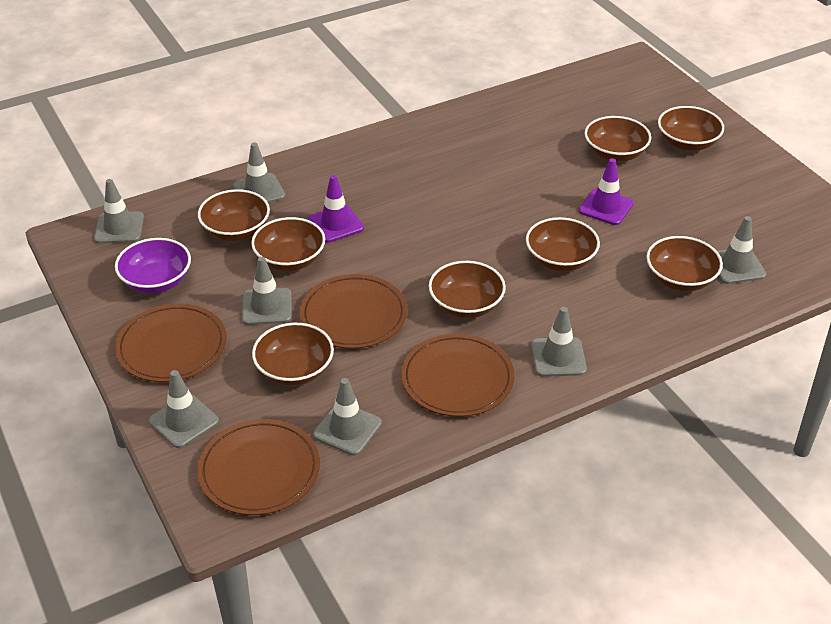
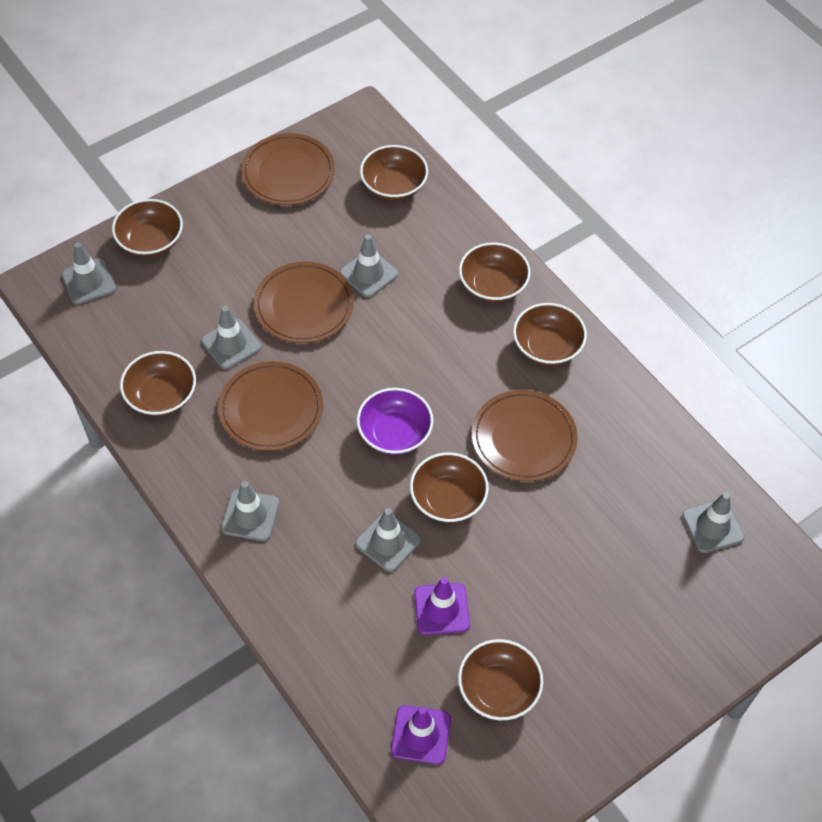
brown bowl: [198,189,270,241] [251,217,325,271] [252,323,334,386] [429,261,506,318] [526,217,600,271] [585,116,651,161] [646,236,723,291] [658,106,724,151] = 8 -> [112,199,183,257] [120,351,196,416] [360,145,428,201] [410,452,489,523] [458,639,543,720] [459,242,531,302] [513,303,587,366] = 7
grey traffic cone: [94,179,144,243] [149,370,219,448] [233,142,285,203] [242,257,292,325] [313,378,382,456] [531,307,587,377] [717,216,766,284] = 7 -> [62,242,116,305] [201,306,261,369] [221,481,279,541] [340,234,398,298] [355,508,421,572] [682,492,745,553] = 6

